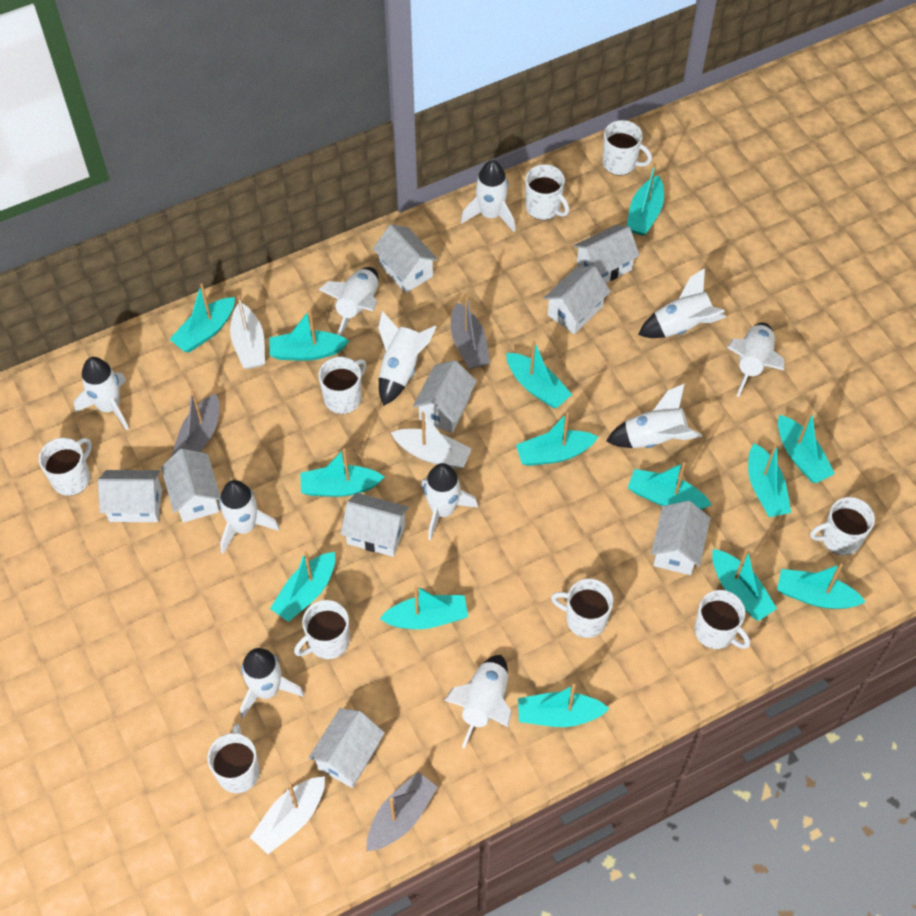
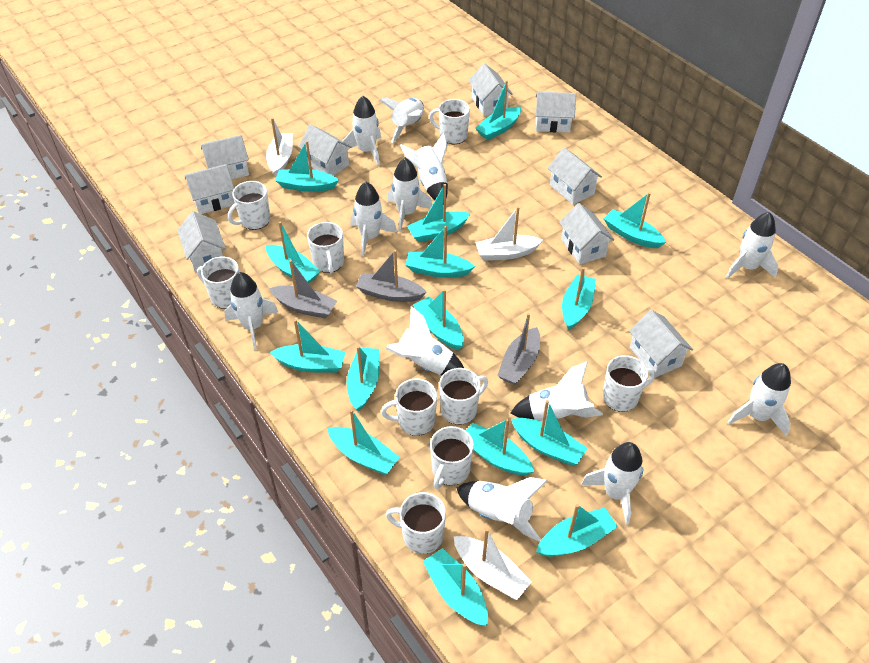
turquoise boat: [170,284,235,352] [269,309,349,361] [270,550,335,622] [300,448,384,497] [379,585,468,629] [506,340,572,408] [516,412,598,466] [518,684,610,727] [627,163,664,236] [628,462,712,510] [712,549,777,621] [748,443,791,517] [777,563,866,609] [778,410,835,483] = 14 -> [266,221,321,283] [270,319,345,373] [275,141,339,192] [327,409,400,475] [347,346,379,411] [406,226,475,278] [407,184,470,242] [413,289,464,350] [423,548,488,626] [466,419,534,476] [475,81,521,140] [511,400,587,465] [536,504,618,557] [562,267,596,330] [603,192,666,248] = 15
white rocket: [74,357,129,430] [219,480,280,554] [240,648,304,718] [319,267,378,336] [378,311,436,406] [421,463,478,540] [444,655,511,749] [461,160,516,232] [606,383,702,448] [638,268,727,338] [727,322,785,397] = 11 -> [224,272,278,350] [343,96,381,165] [351,182,397,257] [380,97,424,143] [386,306,464,375] [388,158,432,232] [400,133,448,200] [457,477,548,542] [511,361,603,421] [581,442,643,525] [725,212,778,279] [727,363,791,436] = 12

